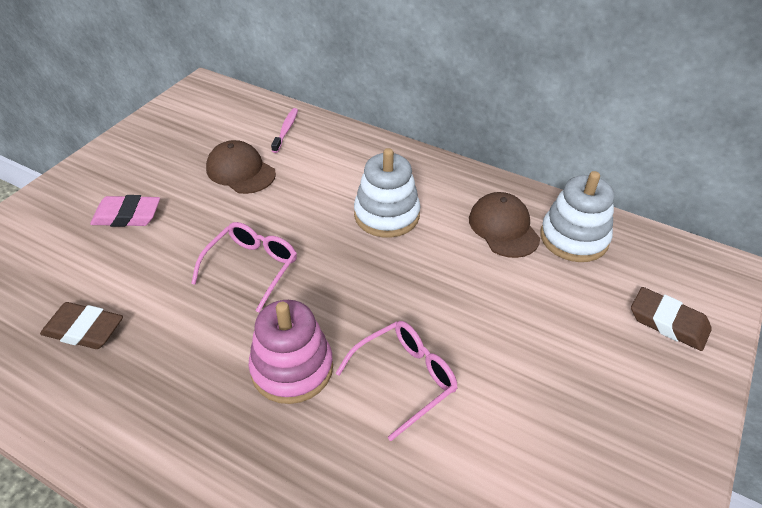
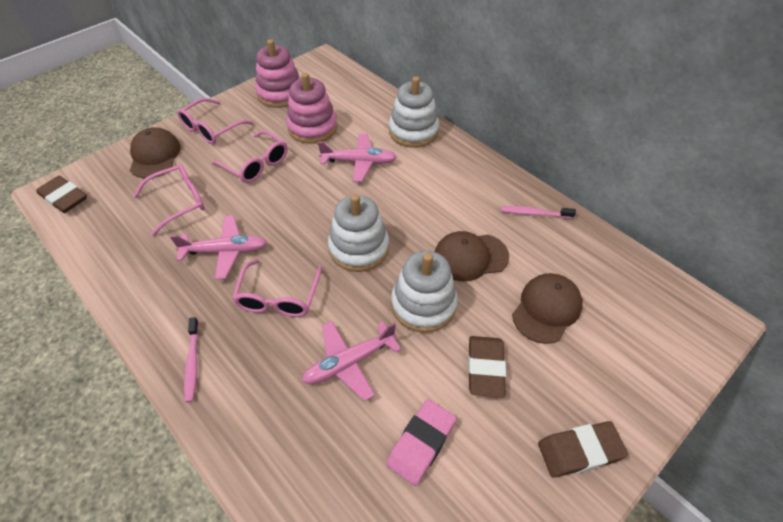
brown cap: [206,140,276,194] [469,192,540,258] = 2 -> [130,127,180,178] [435,231,509,282] [512,273,583,344] = 3
brown eraser: [40,302,123,349] [631,287,712,351] = 2 -> [36,176,87,213] [468,336,506,398] [538,421,628,478] = 3
pink glasses: [191,222,297,313] [335,321,458,441] = 2 -> [133,163,205,236] [177,98,254,144] [211,130,288,183] [232,259,322,317] = 4
pink plane: none = 0 -> [170,216,267,280] [302,321,401,401] [318,134,397,182] = 3
pink stacking toy: [248,300,333,404] = 1 -> [255,39,301,108] [286,73,337,144] = 2
pink toothbrush: [271,108,298,153] = 1 -> [184,317,199,403] [501,206,576,219] = 2
white stacking toy: [354,148,420,238] [540,171,614,262] = 2 -> [328,194,389,272] [389,76,439,148] [391,251,458,333] = 3

